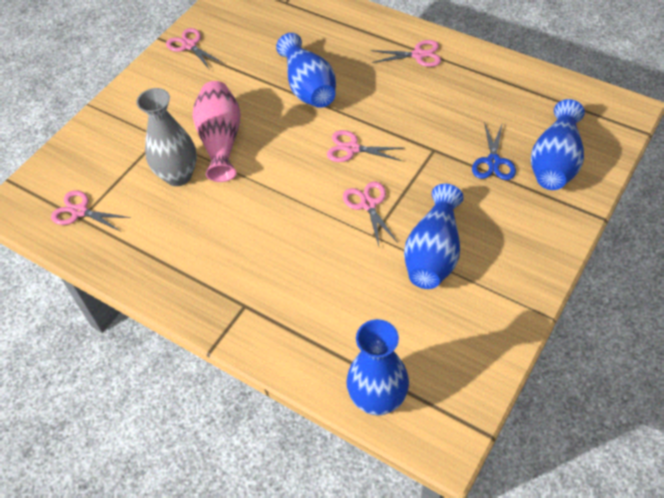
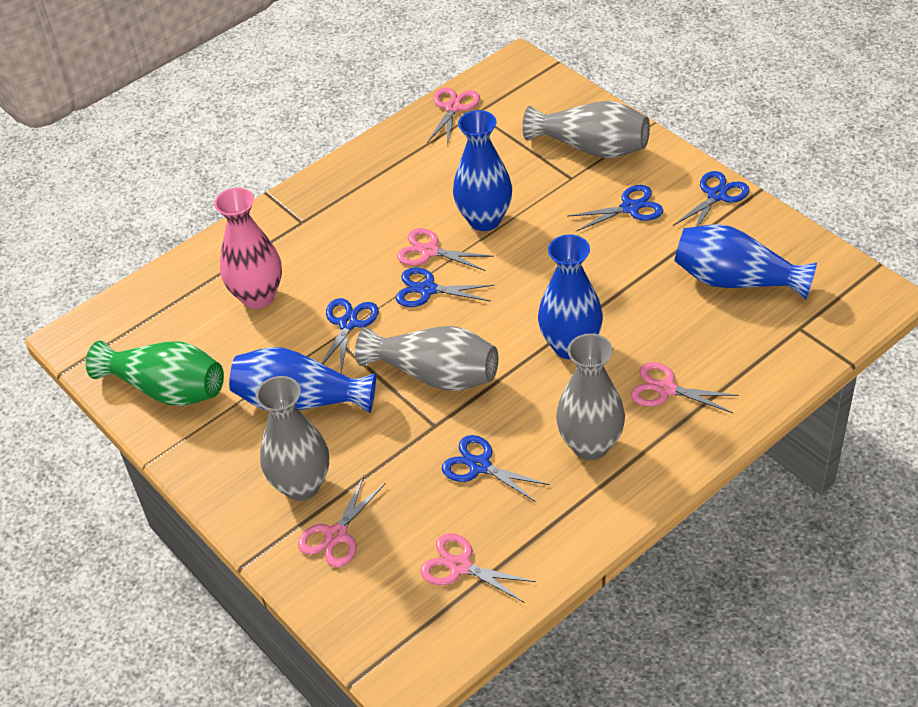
blue scissors: [472,122,516,180] = 1 -> [321,298,379,372] [396,267,494,307] [442,435,550,503] [567,185,663,231] [673,171,750,227] = 5
green vase: none = 0 -> [86,341,224,406] = 1
grey vase: [136,88,197,186] = 1 -> [256,376,329,501] [355,326,498,391] [522,101,650,158] [556,333,625,460] = 4

